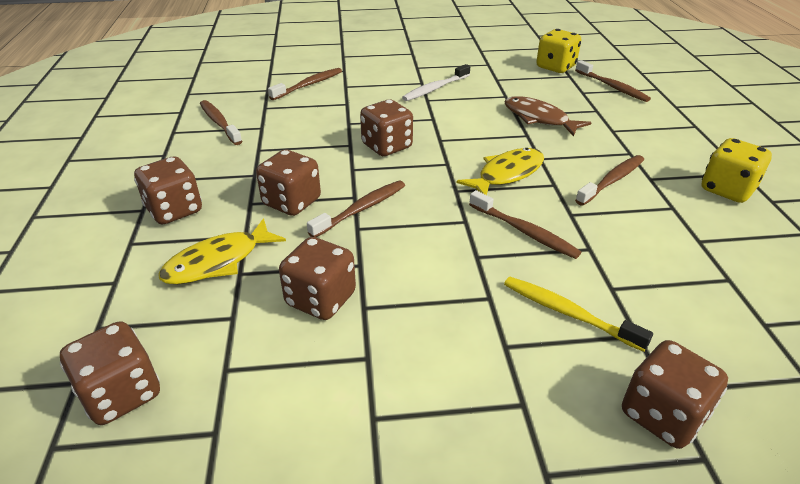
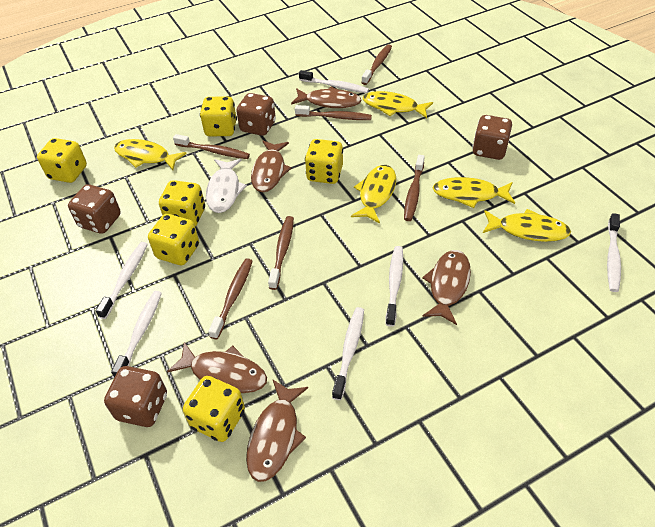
brown dice: [60,321,160,425] [134,157,202,224] [256,150,321,216] [279,237,356,320] [360,100,413,156] [622,340,728,449] = 6 -> [68,184,121,234] [104,366,167,427] [236,93,276,136] [472,115,512,160] = 4
brown fish: [504,96,591,137] = 1 -> [167,342,267,393] [246,380,308,482] [251,141,292,192] [291,87,362,108] [422,250,471,325] = 5
white fish: none = 0 -> [206,159,247,213] = 1
white toothbrush: [402,64,470,101] = 1 -> [96,242,148,319] [111,291,162,377] [299,70,369,93] [332,307,364,400] [386,246,403,327] [607,213,621,292] = 6
yellow dice: [536,29,581,73] [701,138,772,203] = 2 -> [37,138,87,183] [148,214,199,265] [159,180,205,226] [183,376,245,442] [200,97,237,136] [305,139,343,184] = 6
yellow fish: [158,218,286,284] [457,148,544,195] = 2 -> [114,139,187,170] [351,165,396,223] [363,91,433,118] [433,177,515,208] [483,209,571,242] = 5
yellow toothbrush: [504,277,653,352] = 1 -> none = 0

